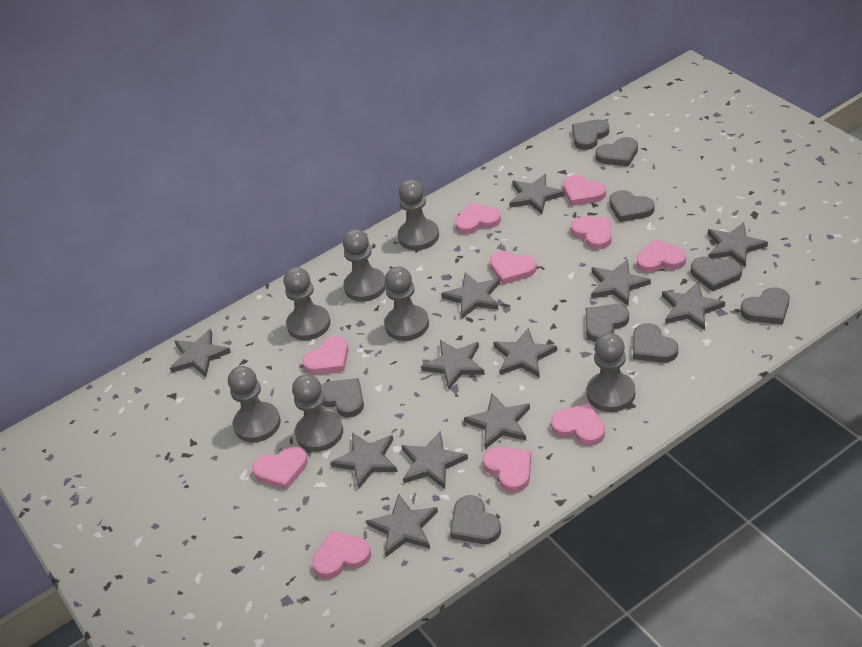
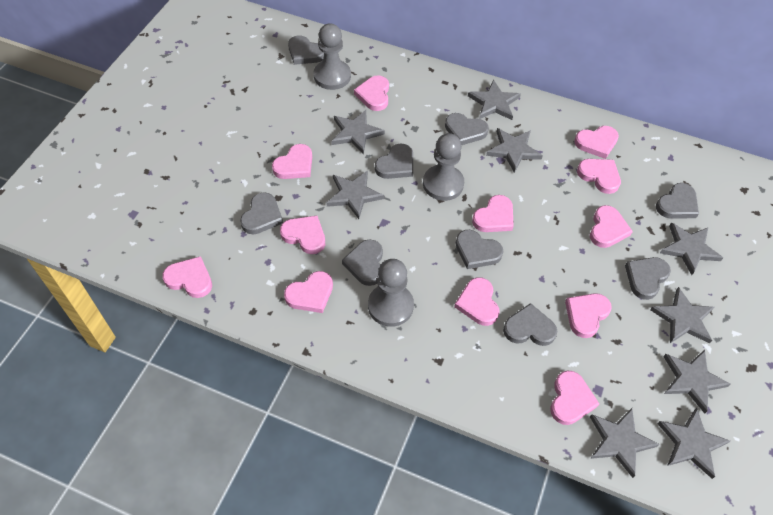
grey pawn: [228,366,281,442] [283,267,331,340] [292,374,343,452] [343,229,386,302] [384,266,429,341] [398,179,439,250] [586,333,636,412] = 7 -> [314,23,351,90] [368,259,414,327] [423,133,464,201] = 3
grey star: [170,329,231,377] [330,432,398,489] [367,494,438,557] [401,431,468,489] [421,340,485,390] [441,273,500,319] [464,394,530,449] [493,328,557,378] [509,174,565,214] [591,259,651,306] [662,282,725,330] [708,222,768,267] = 12 -> [326,170,384,219] [331,110,385,155] [468,79,521,120] [486,128,543,173] [590,408,660,478] [650,287,714,344] [657,408,730,479] [660,222,723,275] [663,350,731,414] = 9
pink heart: [252,447,308,490] [302,336,349,374] [312,531,371,579] [455,203,501,234] [483,447,531,492] [490,251,537,285] [551,403,605,446] [563,175,606,206] [571,216,611,249] [637,239,686,273] = 10 -> [162,256,212,298] [272,144,312,179] [280,216,325,254] [284,271,333,313] [354,75,389,111] [454,277,499,326] [472,195,514,232] [550,370,599,425] [565,293,612,338] [574,126,619,159] [577,159,621,194] [590,205,633,248] = 12

